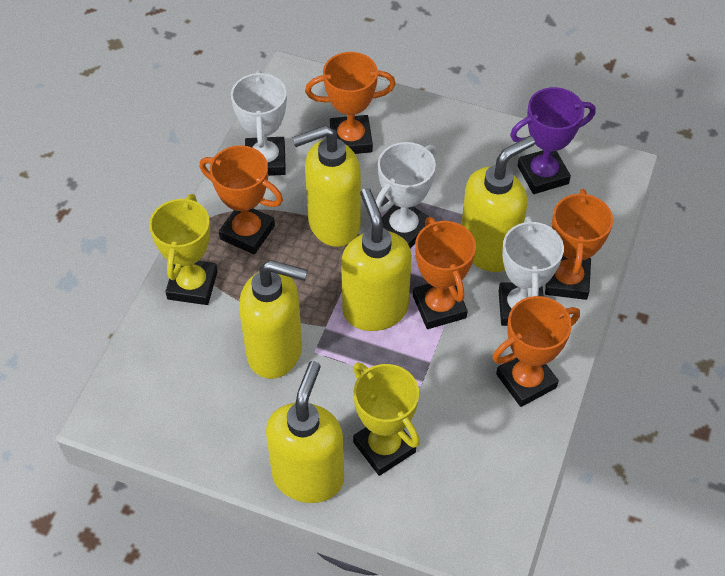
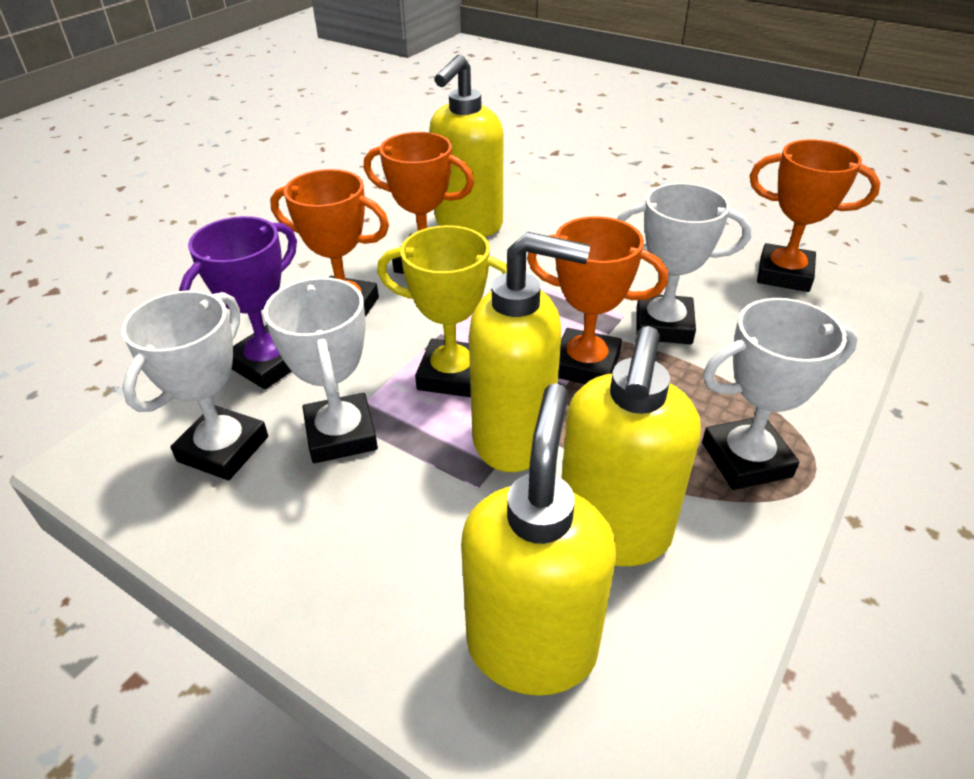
orange trophy: [200,145,283,254] [305,52,396,154] [413,217,476,329] [492,296,580,407] [545,189,613,300] = 5 -> [270,169,389,317] [364,132,474,274] [527,216,668,384] [750,140,880,292] = 4
white trophy: [231,70,287,176] [376,142,437,249] [499,216,564,326] = 3 -> [121,290,268,480] [263,277,378,463] [617,183,752,344] [702,298,858,490] = 4
yellow soap dispenser: [239,260,308,379] [266,361,344,503] [292,125,361,247] [341,188,412,331] [461,136,535,272] = 5 -> [429,54,503,237] [461,383,616,696] [469,232,590,472] [561,326,701,566] = 4
yellow trophy: [149,194,218,305] [353,363,420,476] = 2 -> [377,225,507,397] = 1

